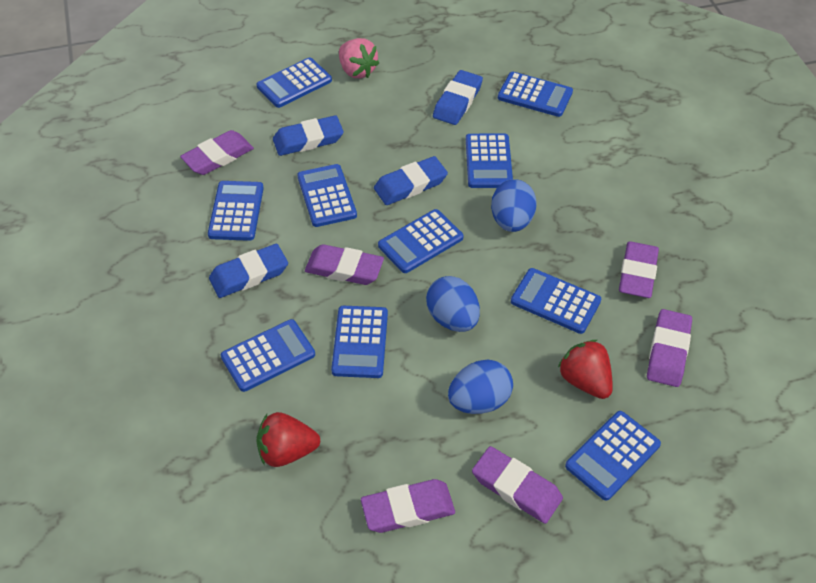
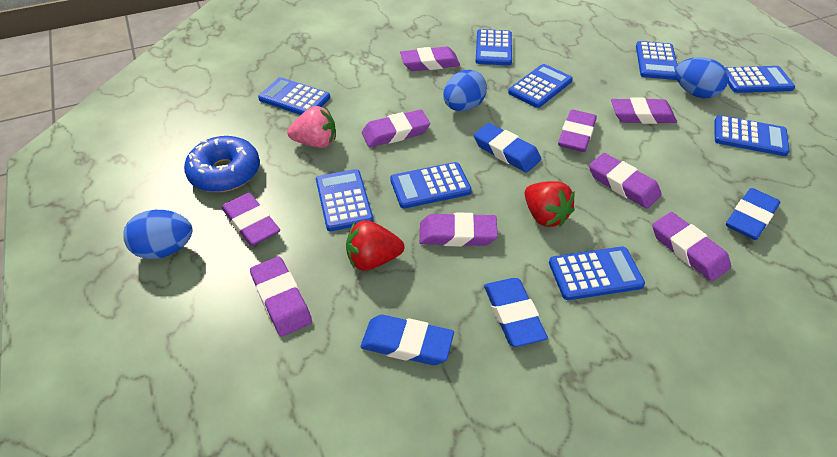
blue calculator: [208,181,264,241] [221,319,315,392] [256,58,332,108] [297,164,357,227] [331,306,388,378] [378,209,463,273] [466,134,513,188] [498,72,573,117] [511,268,601,334] [565,411,661,501] = 10 -> [258,77,330,115] [316,169,373,231] [390,162,472,209] [476,29,512,65] [508,64,573,108] [549,247,645,300] [636,41,678,80] [715,115,790,156] [725,66,795,93] = 9
blue donut: none = 0 -> [184,136,260,192] = 1
purple eraser: [180,130,254,175] [305,244,384,285] [361,479,455,533] [472,446,563,524] [619,241,659,298] [647,309,692,387] = 6 -> [222,193,280,246] [250,257,312,337] [362,110,430,147] [400,46,460,71] [419,212,498,247] [558,110,597,152] [589,153,662,209] [611,97,677,124] [652,212,731,281] = 9

